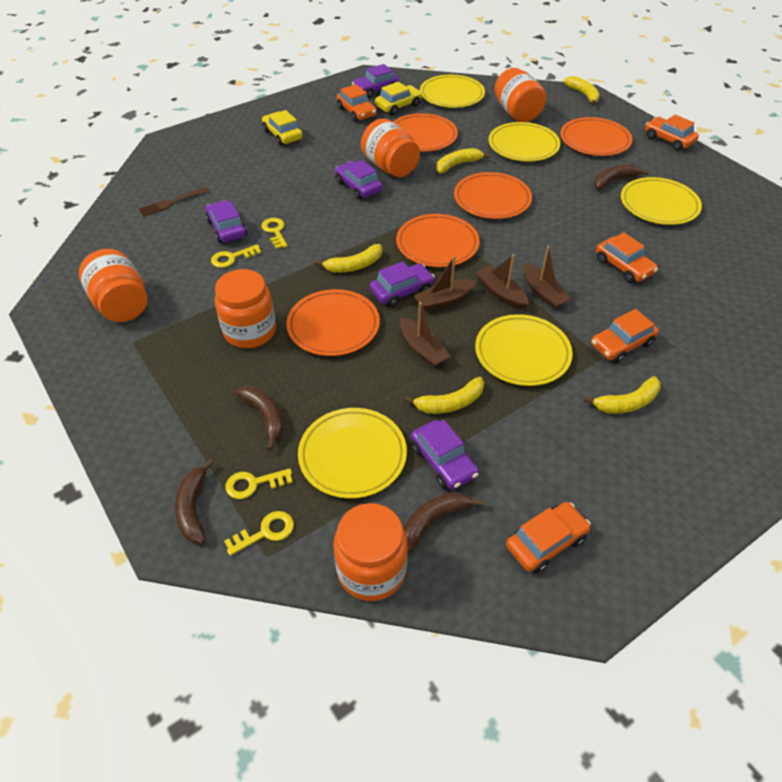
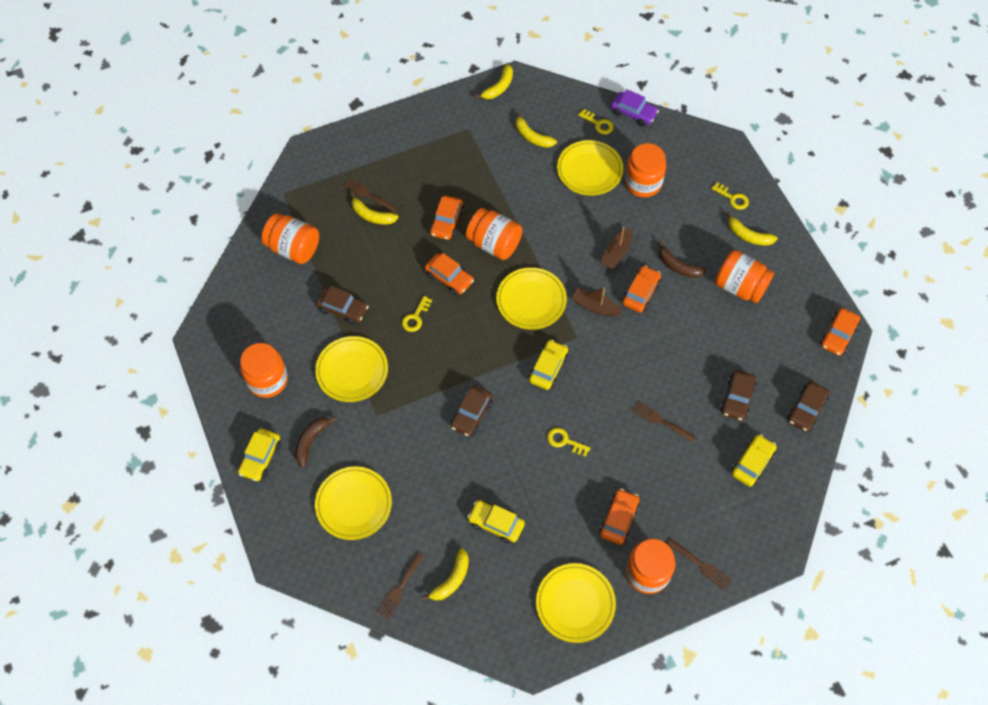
brown banana: [175,459,214,544] [235,386,284,451] [404,492,483,552] [594,164,649,189] = 4 -> [295,416,337,467] [658,240,706,278] = 2
brown boat: [400,302,451,367] [414,256,477,311] [476,254,529,310] [523,246,571,309] = 4 -> [571,287,622,316] [600,226,632,269] = 2
brown car: none = 0 -> [316,286,369,325] [451,385,493,437] [720,370,756,421] [787,381,829,432] = 4
brown fork: [139,187,209,217] = 1 -> [343,178,397,213] [377,553,424,620] [632,401,695,442] [667,539,732,590] = 4
orange jar: [79,249,147,322] [215,269,276,348] [333,503,408,601] [361,118,420,177] [495,68,547,122] = 5 -> [240,343,288,398] [262,213,319,264] [466,208,523,260] [625,143,666,197] [626,539,675,594] [715,250,774,303] = 6
orange plate: [286,289,380,356] [393,113,458,152] [396,214,480,267] [454,172,532,219] [560,117,632,156] = 5 -> none = 0
purple car: [205,200,247,243] [335,160,382,199] [352,64,399,98] [370,261,435,307] [411,420,479,490] = 5 -> [611,89,659,127] = 1
yellow car: [262,110,303,146] [375,82,422,115] = 2 -> [238,428,281,481] [467,500,525,544] [529,340,568,390] [731,434,777,487] = 4

